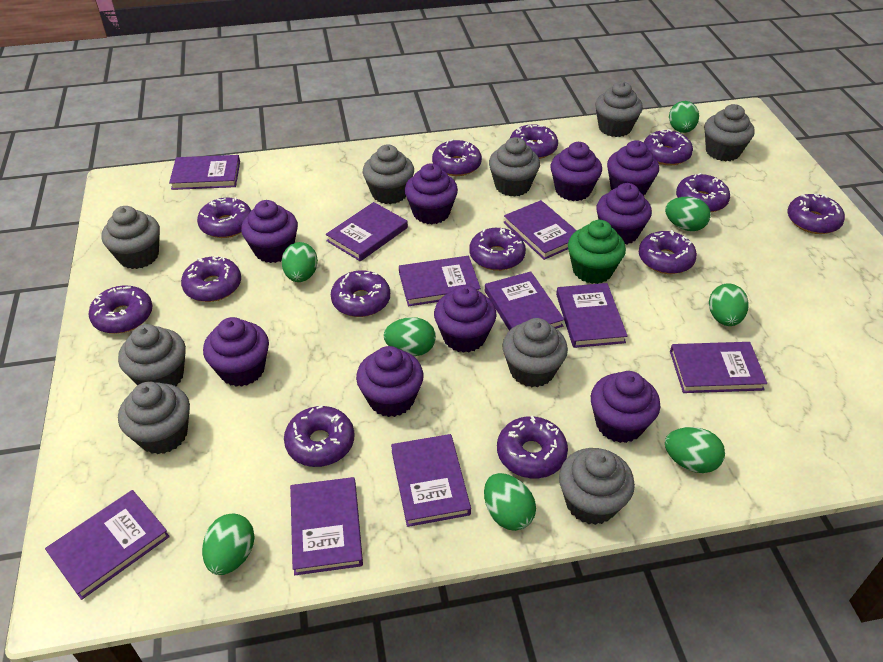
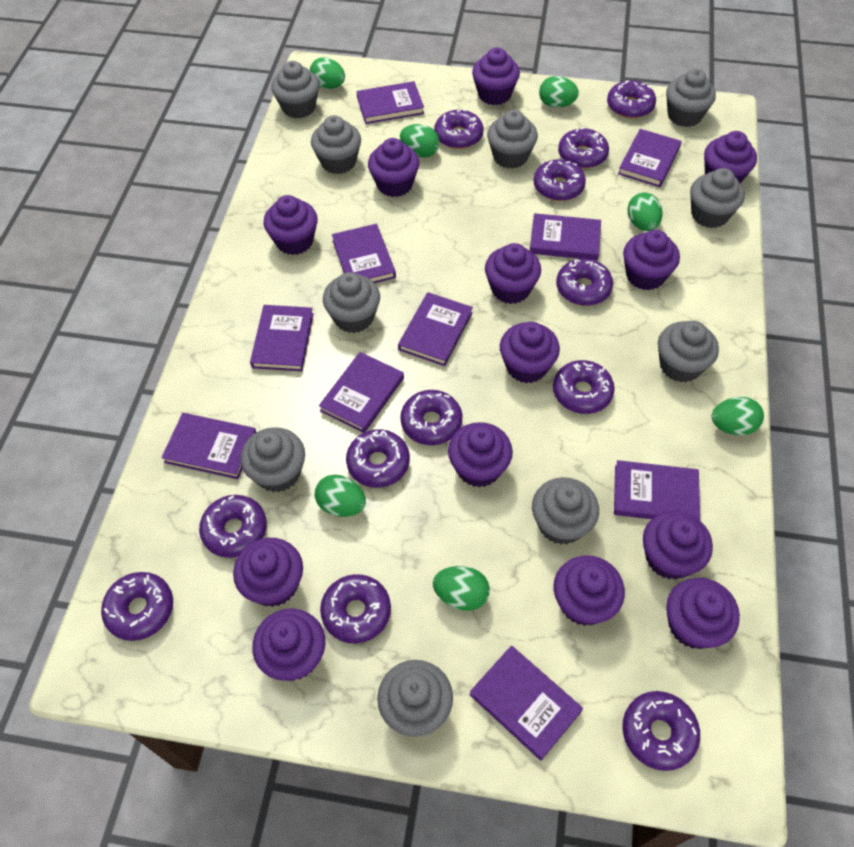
green cupcake: [568,220,626,284] = 1 -> none = 0
green egg: [202,513,255,575] [281,242,318,282] [383,317,436,356] [484,473,536,531] [665,197,711,231] [665,427,725,473] [669,101,699,133] [709,283,749,326] = 8 -> [310,57,345,89] [315,475,366,517] [400,124,440,158] [433,566,490,611] [539,76,579,108] [627,193,663,231] [711,397,764,435] = 7
grey cupcake: [101,206,160,269] [118,324,186,386] [118,382,190,454] [363,144,414,204] [489,137,540,197] [502,318,568,387] [559,448,635,525] [595,81,643,137] [704,104,755,161] = 9 -> [240,427,305,492] [271,61,319,118] [311,115,361,174] [323,272,380,333] [377,660,453,737] [487,110,538,169] [532,477,599,544] [658,321,719,382] [666,69,716,127] [690,168,745,228] = 10
purple cupcake: [203,317,269,387] [241,200,298,263] [356,346,424,417] [405,163,458,224] [434,285,497,353] [550,142,602,201] [591,371,661,443] [596,183,652,245] [607,140,659,196] = 9 -> [233,538,303,607] [252,608,325,681] [264,195,318,255] [368,138,419,197] [448,422,513,487] [472,48,520,105] [485,243,541,304] [500,322,560,383] [553,555,625,626] [623,230,680,290] [643,511,713,580] [666,578,740,649] [704,131,757,183] = 13
purple donut: [89,285,153,334] [181,256,241,302] [197,197,251,238] [284,405,354,467] [331,270,390,317] [432,139,482,176] [469,228,526,271] [497,416,568,478] [510,124,558,159] [639,230,697,274] [644,129,693,166] [676,173,730,213] [787,194,845,234] = 13 -> [101,572,173,641] [199,495,267,558] [320,574,391,644] [346,429,410,488] [400,390,462,445] [434,110,484,149] [534,159,586,201] [553,360,615,414] [556,259,613,306] [558,127,609,169] [607,80,656,118] [622,691,700,771] = 12

